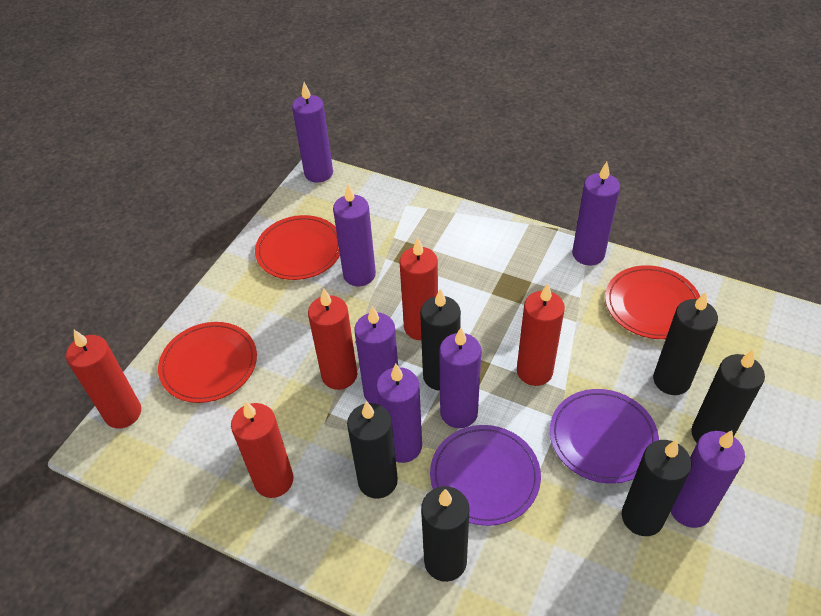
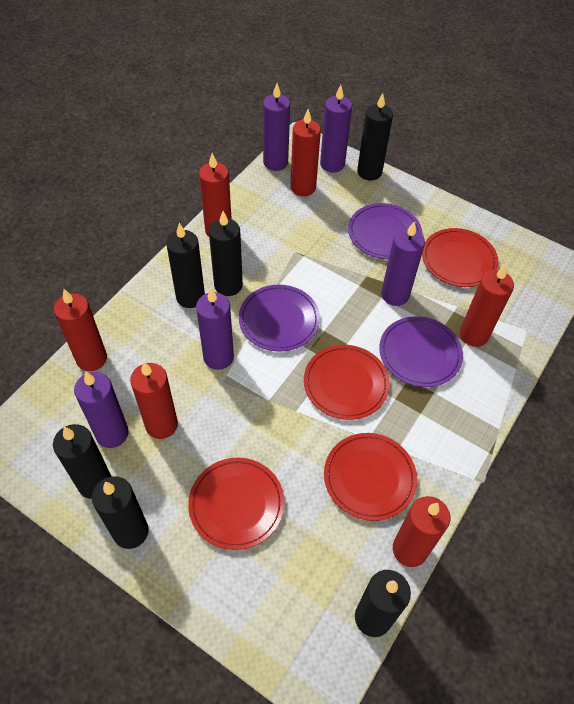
purple candle: [292,82,333,183] [333,184,376,286] [354,306,398,404] [376,364,422,463] [439,328,481,428] [572,162,620,265] [671,430,745,528] = 7 -> [74,371,129,448] [196,288,234,370] [263,83,290,171] [320,85,352,172] [381,221,425,306] = 5
purple plate: [430,425,541,526] [550,389,659,484] = 2 -> [239,285,320,352] [348,203,422,259] [379,316,463,387] = 3
red candle: [66,330,141,428] [231,401,293,498] [308,288,357,390] [399,238,438,340] [517,283,565,386] = 5 -> [54,289,107,371] [130,362,178,439] [199,153,232,237] [290,109,321,196] [393,496,450,567] [460,265,514,347] = 6
red plate: [158,322,257,403] [255,215,340,280] [605,265,700,339] = 3 -> [188,458,284,550] [304,345,390,420] [324,433,417,521] [422,228,498,287] = 4

